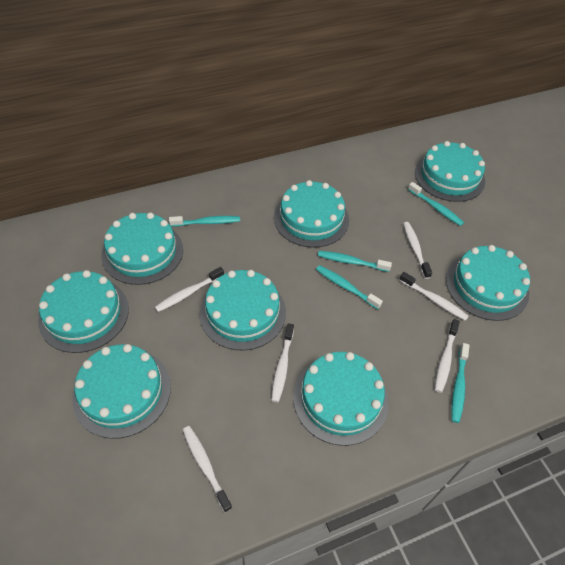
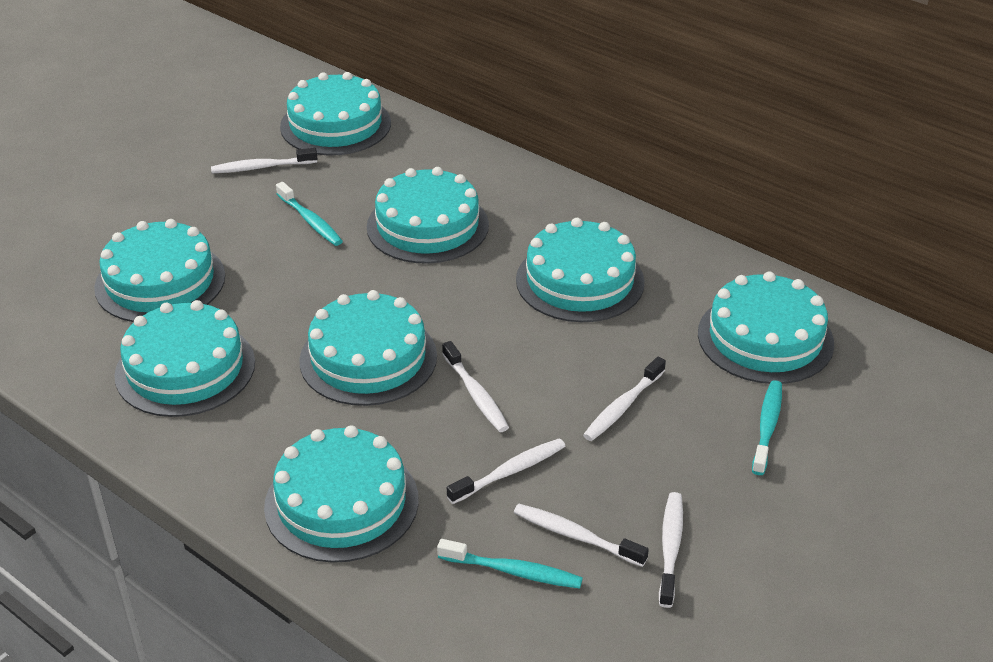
turquoise toothbrush: [169,216,240,227] [316,265,383,309] [318,251,392,272] [408,182,464,226] [452,343,469,423] = 5 -> [276,182,343,246] [437,539,583,589] [752,380,782,475] = 3

